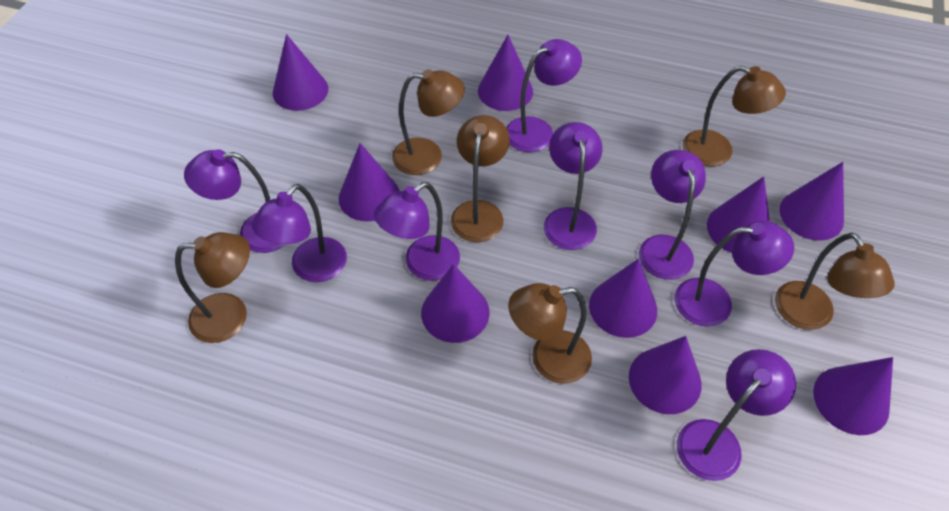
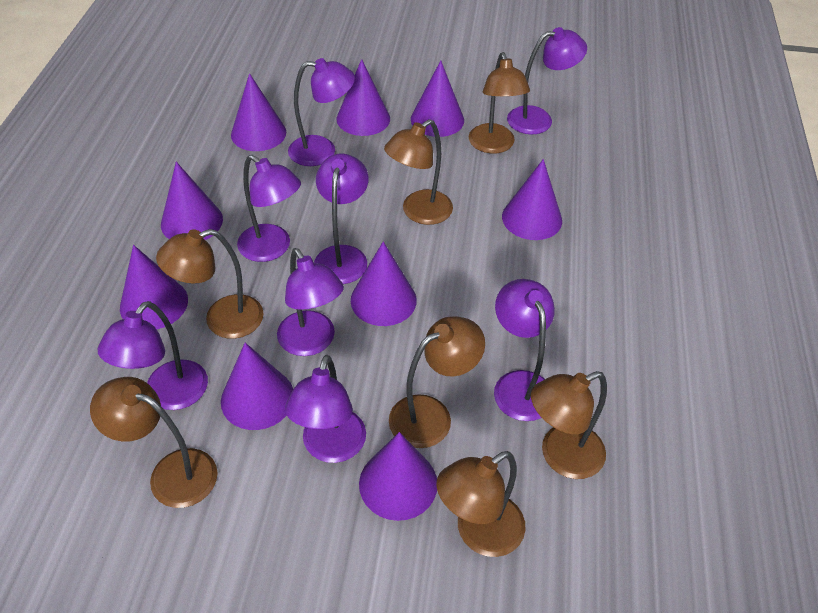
brown lamp: [175,232,250,343] [392,69,465,175] [451,115,510,242] [508,283,592,384] [683,66,786,166] [775,233,895,330] = 6 -> [90,377,218,508] [156,229,264,339] [384,119,453,225] [389,316,485,448] [436,451,526,557] [469,52,530,154] [531,371,607,479] = 7

